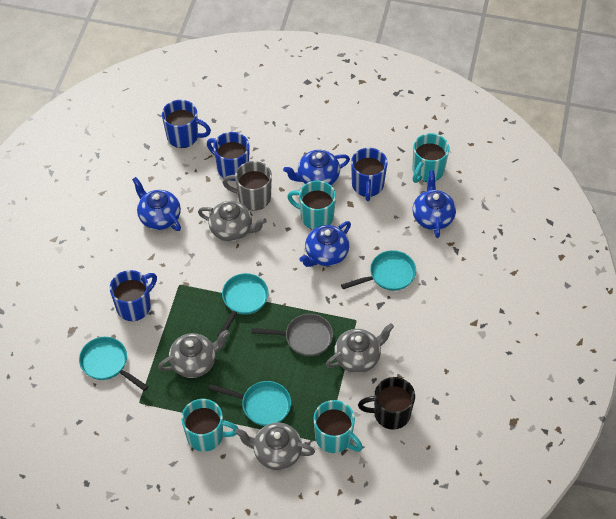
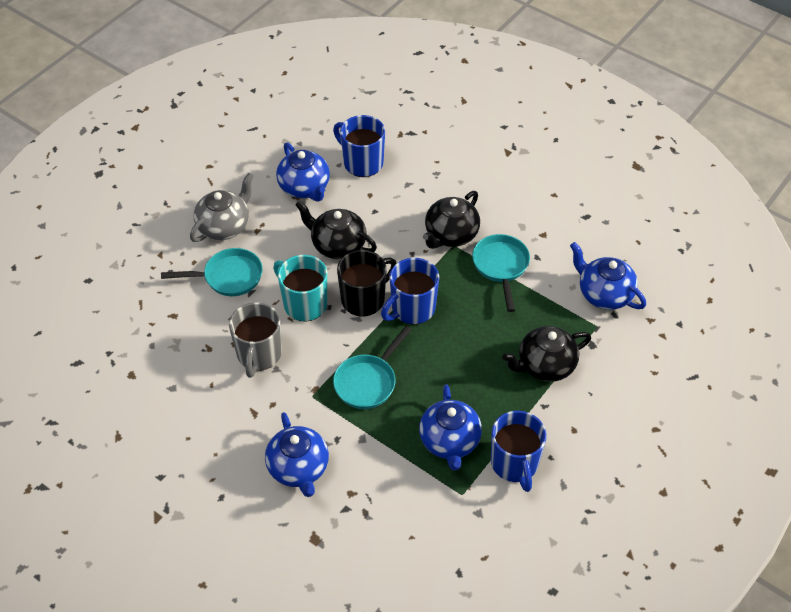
black teapot: none = 0 -> [295,200,377,259] [423,191,480,249] [502,326,591,382] = 3
blue mug: [110,270,157,321] [162,100,211,148] [207,132,249,181] [351,148,388,201] = 4 -> [333,115,385,177] [381,258,439,325] [491,411,546,492] = 3
grey pan: [251,314,333,356] = 1 -> none = 0
grey teapot: [158,330,229,378] [198,201,267,241] [235,422,315,470] [326,323,394,373] = 4 -> [190,173,254,242] = 1
turquoise mug: [181,399,239,452] [287,180,336,230] [313,400,363,453] [412,133,449,183] = 4 -> [273,255,327,322] = 1
turquoise pan: [79,337,148,391] [209,381,291,426] [218,273,268,337] [341,250,416,291] = 4 -> [161,248,263,296] [333,326,412,409] [472,234,530,312] = 3

